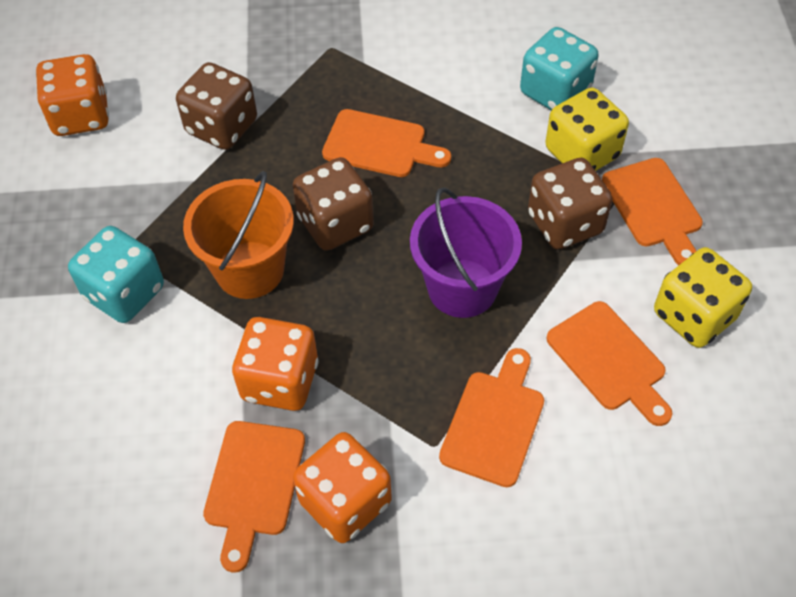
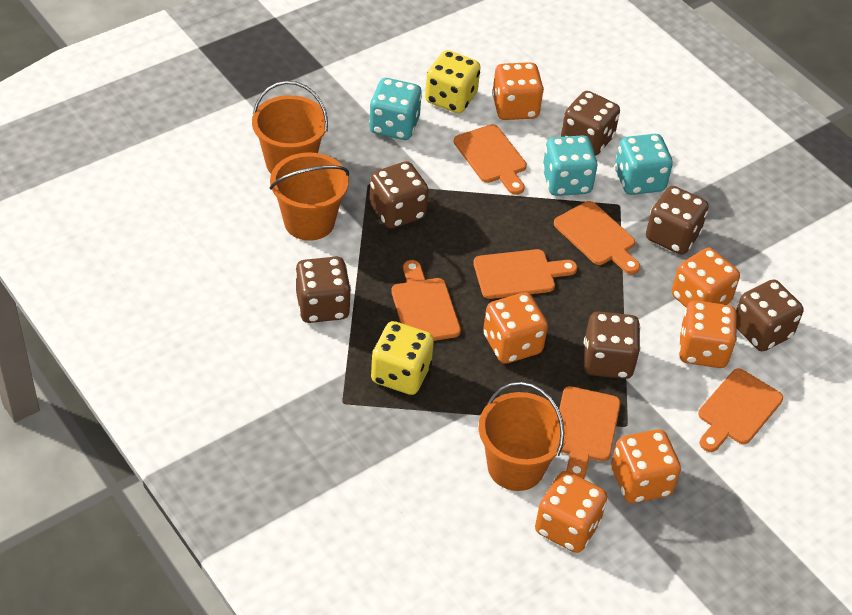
brown dice: [176,62,257,150] [293,157,374,251] [528,158,612,249] = 3 -> [295,257,351,323] [369,161,429,229] [561,91,620,156] [584,311,640,379] [646,186,709,255] [736,279,803,351] = 6
orange bucket: [183,171,294,299] = 1 -> [252,81,328,173] [270,152,349,241] [479,382,567,491] = 3
orange cutting board: [203,421,305,573] [322,109,451,177] [439,348,544,487] [546,301,672,426] [602,158,703,265] = 5 -> [391,260,461,341] [454,124,527,195] [473,249,577,299] [554,201,640,274] [559,386,621,479] [698,369,783,452] = 6
orange dice: [36,54,109,136] [232,317,318,411] [293,432,392,543] = 3 -> [483,292,548,364] [492,62,544,120] [535,471,607,553] [611,429,681,503] [672,248,740,308] [679,300,737,368] = 6
purple bucket: [410,187,522,318] = 1 -> none = 0
turquoise dice: [68,226,164,323] [520,27,599,110] = 2 -> [369,78,422,140] [542,135,597,196] [615,134,673,195] = 3

